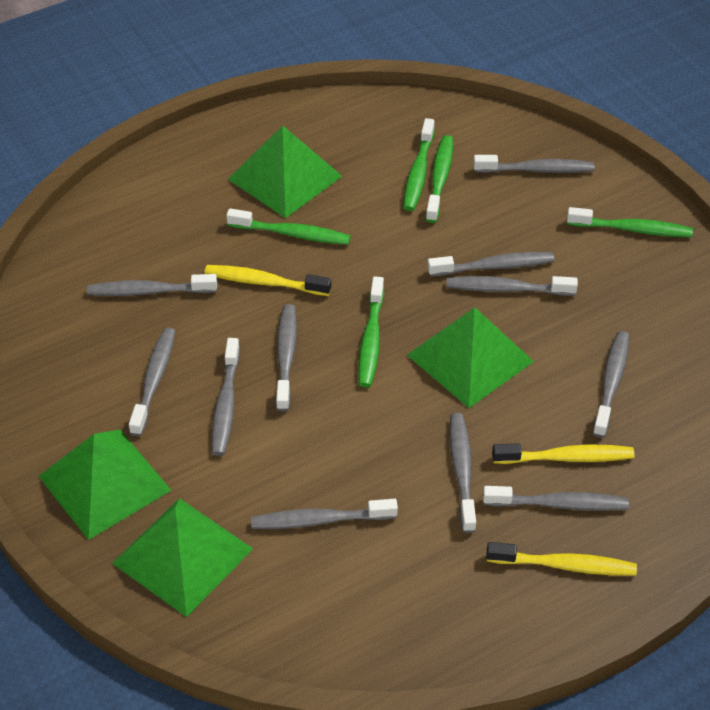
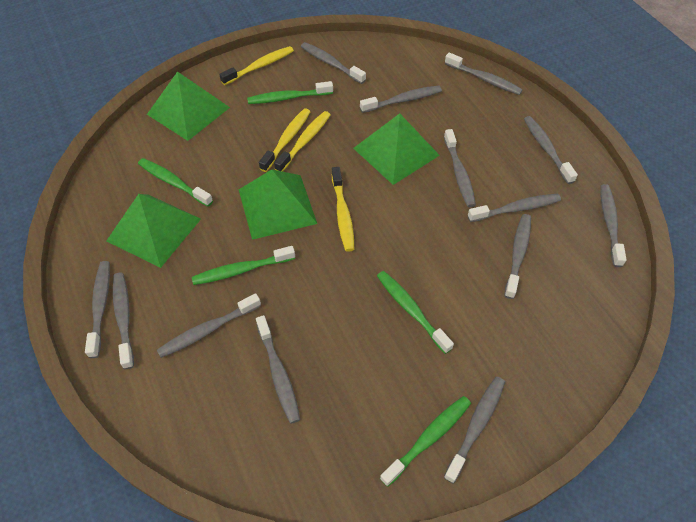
grey toothbrush: [87,274,217,296] [129,328,175,436] [212,338,240,456] [251,499,398,529] [276,304,297,412] [427,252,554,277] [447,276,578,296] [449,413,476,533] [473,155,595,173] [483,486,629,511] [593,331,629,438] = 11 -> [85,261,110,358] [113,273,134,369] [157,293,261,358] [256,315,300,424] [301,42,366,84] [360,86,442,113] [444,129,476,207] [444,377,505,484] [445,53,523,95] [468,194,561,222] [504,214,531,299] [524,116,578,184] [600,184,627,267] = 13
yellow toothbrush: [204,265,331,296] [486,542,637,576] [492,443,635,464] = 3 -> [219,46,294,85] [259,108,310,172] [274,111,331,172] [332,167,354,252] = 4

